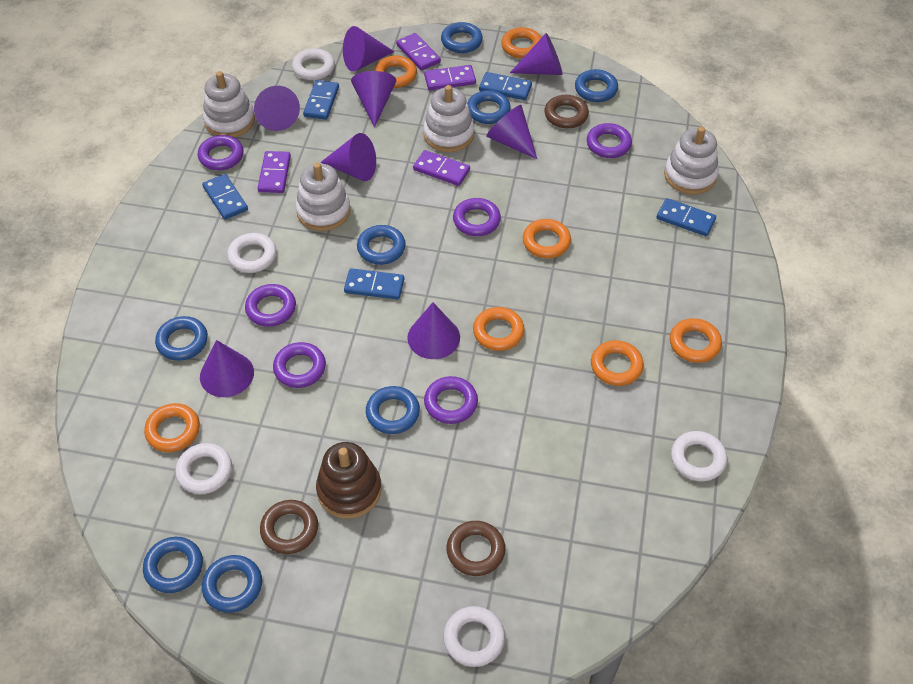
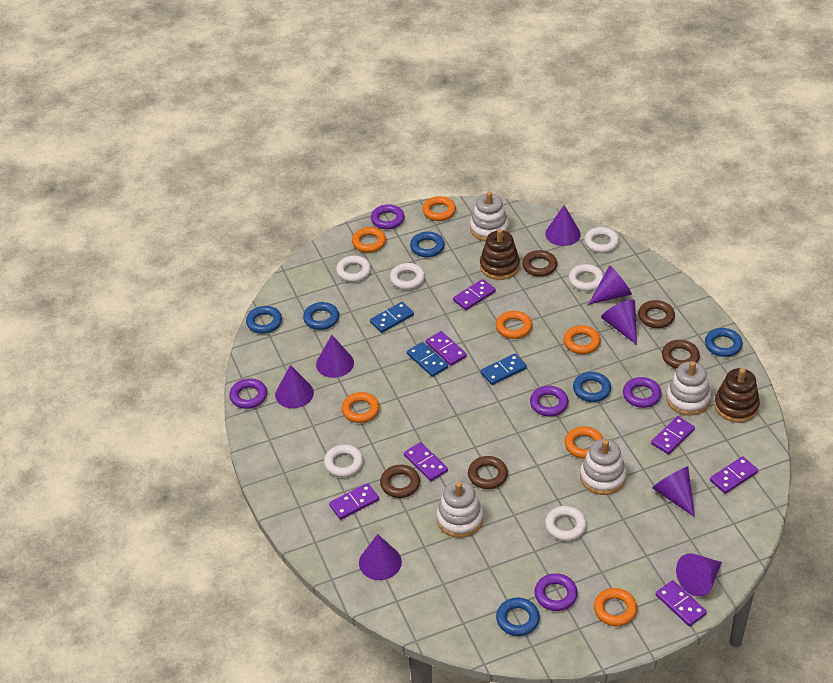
blue domino: [202,174,248,220] [303,80,339,120] [344,268,404,300] [479,72,532,100] [656,198,716,236] = 5 -> [370,302,414,333] [407,342,448,377] [481,353,527,385] = 3
blue ring: [143,537,203,593] [155,316,208,361] [202,555,262,613] [357,225,406,265] [366,386,420,434] [441,22,483,53] [467,90,511,124] [575,69,618,102] = 8 -> [246,306,282,334] [303,302,339,330] [410,232,445,257] [496,598,540,636] [573,372,611,402] [705,328,743,357] = 6
brown ring: [260,500,318,554] [447,521,505,576] [544,95,589,128] = 3 -> [380,465,420,498] [468,456,508,489] [522,250,557,277] [638,300,675,328] [662,340,700,368] = 5
brown stacking toy: [316,442,382,519] = 1 -> [480,229,520,280] [714,368,760,423] = 2
purple domino: [258,151,291,193] [396,33,441,71] [413,150,470,186] [424,65,476,90] = 4 -> [329,483,379,520] [404,442,448,481] [426,331,467,366] [453,279,496,310] [651,416,695,454] [656,580,707,626] [710,456,758,494] = 7
purple ring: [198,135,244,170] [245,284,296,327] [273,342,326,388] [424,376,478,424] [453,198,501,236] [587,123,632,158] = 6 -> [229,379,267,409] [371,204,405,229] [530,386,568,416] [534,573,578,611] [623,377,662,408] = 5
white ring: [175,443,232,494] [227,233,277,273] [292,48,335,80] [443,606,505,667] [671,431,727,481] = 5 -> [324,444,363,477] [336,256,371,282] [390,263,425,290] [545,506,587,541] [569,264,604,291] [584,227,619,253] = 6

